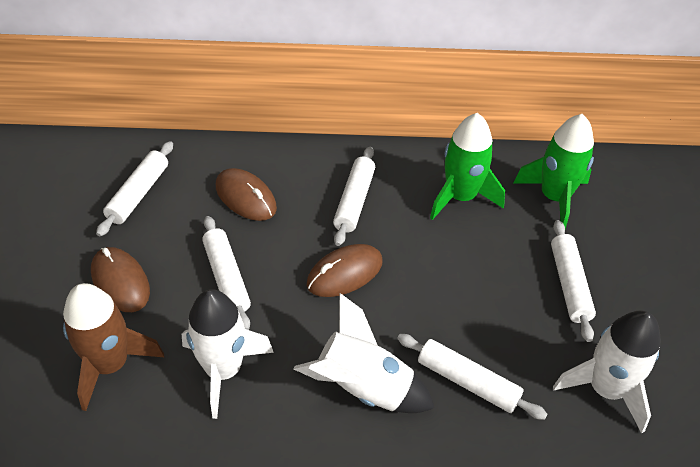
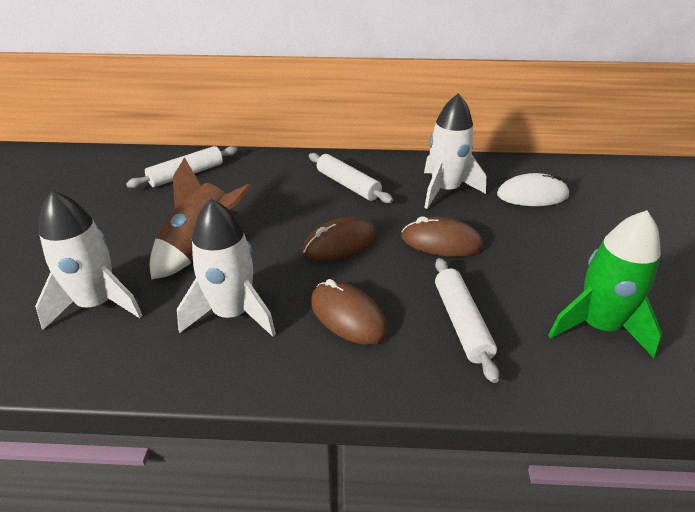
green rocket: [430,113,505,220] [514,114,594,229] = 2 -> [548,210,662,358] = 1
white mouse: none = 0 -> [497,173,569,206] = 1
white rolling pin: [96,141,173,236] [202,216,251,330] [333,146,375,246] [397,334,548,420] [551,220,596,342] = 5 -> [126,146,238,188] [309,153,393,203] [435,258,499,383] = 3

